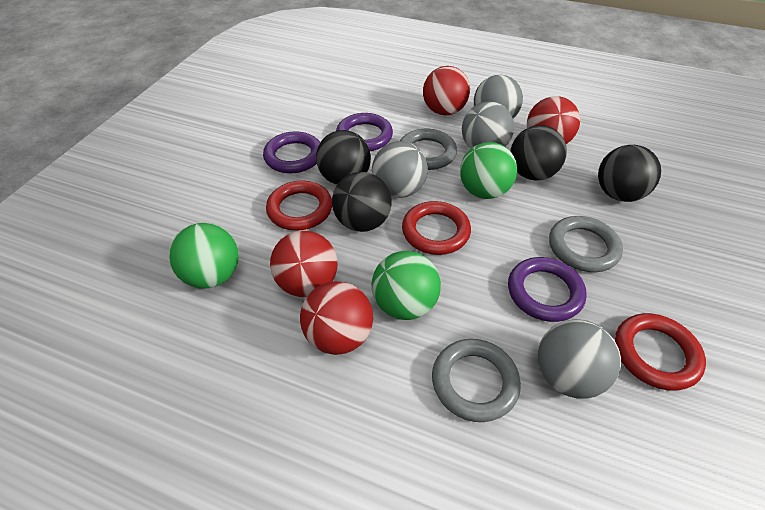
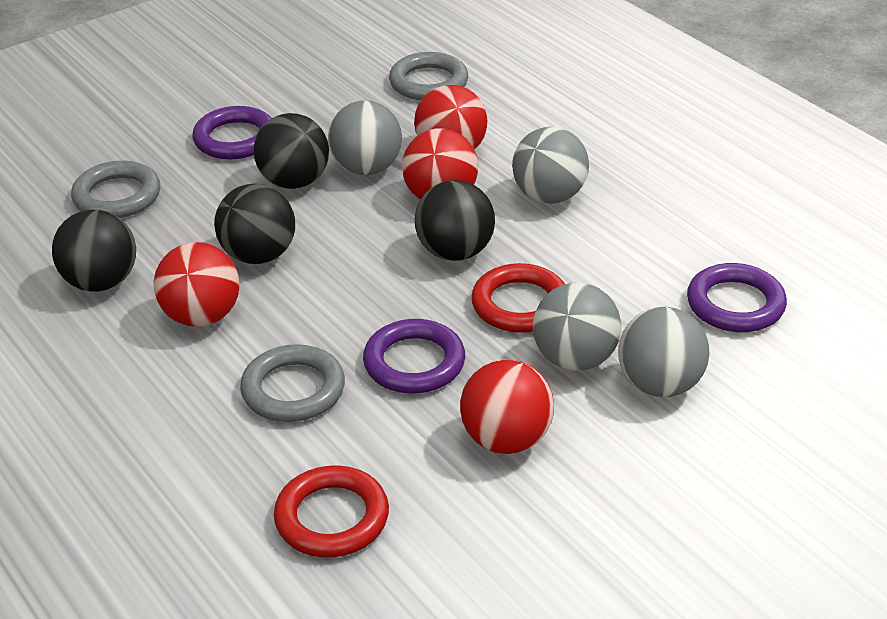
green ball: [169,223,239,288] [371,251,441,320] [460,142,517,199] = 3 -> none = 0
red ring: [266,181,332,231] [402,201,471,255] [615,313,706,391] = 3 -> [274,466,389,557] [471,263,565,333] = 2

